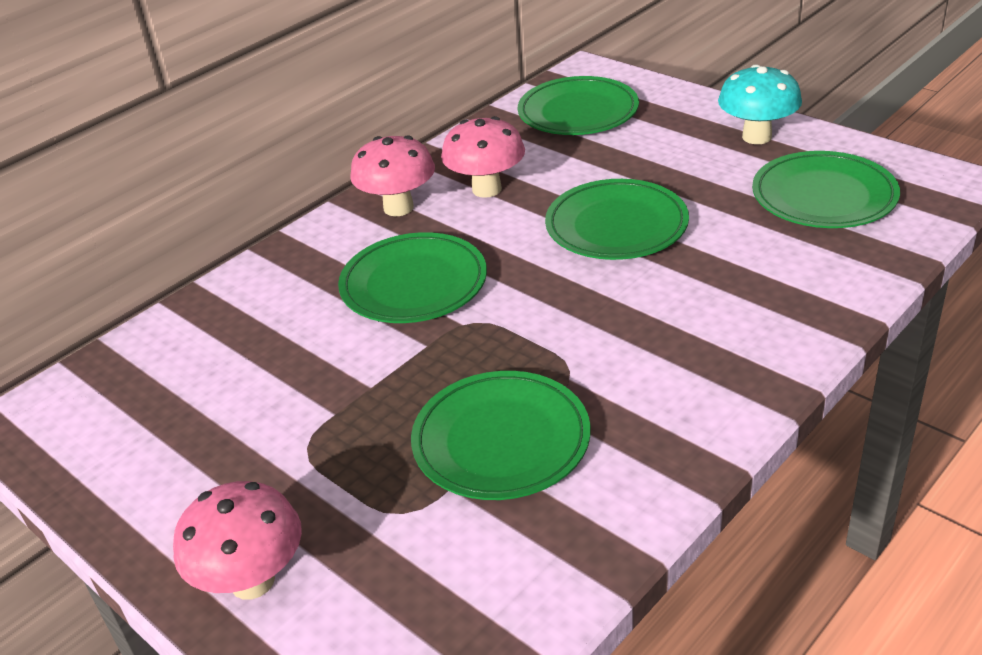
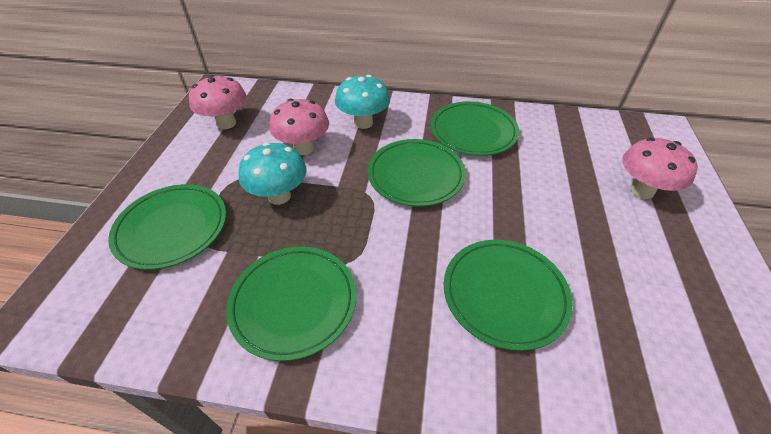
turquoise mushroom: [718,64,802,144] = 1 -> [239,142,307,205] [335,75,390,129] = 2

